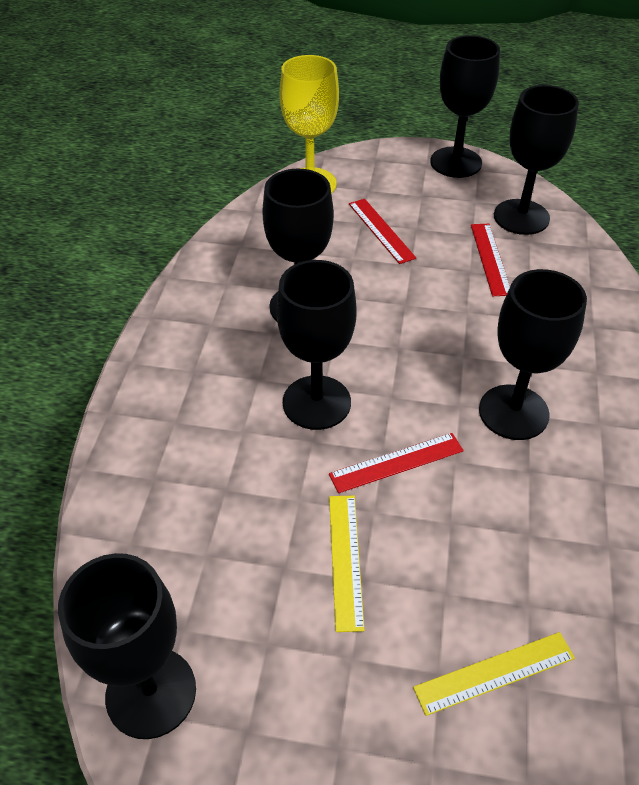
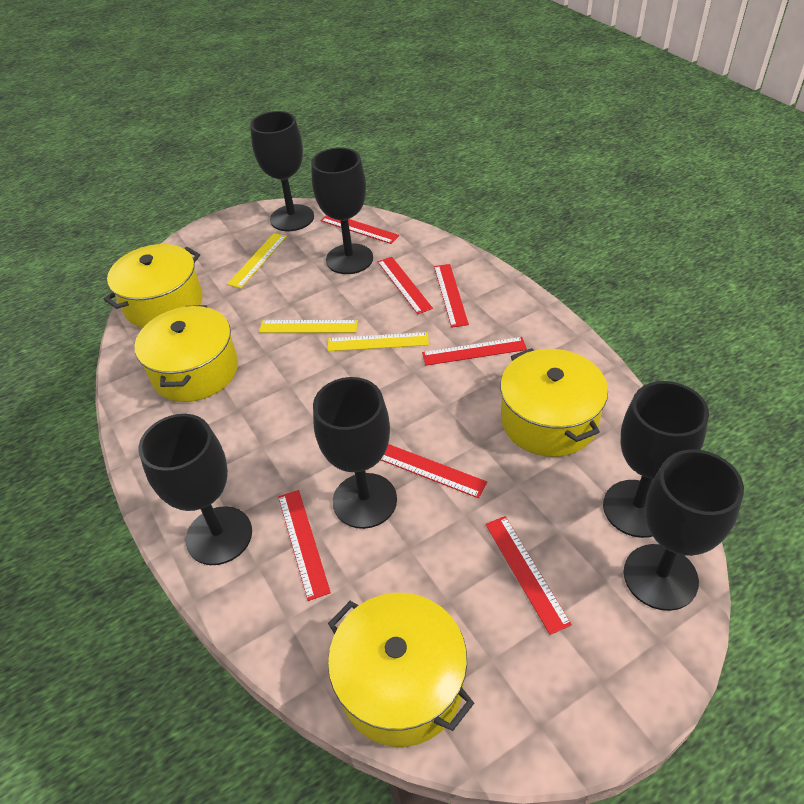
red ruler: [329,433,464,493] [349,199,416,264] [471,224,510,296] = 3 -> [278,490,331,601] [321,215,399,244] [378,257,433,314] [381,444,487,498] [422,337,527,366] [434,264,469,328] [485,516,572,635] = 7
yellow goblet: [279,55,339,194] = 1 -> none = 0
yellow pot: none = 0 -> [104,244,202,328] [135,305,238,402] [328,593,474,747] [500,348,608,457] = 4
yellow ruler: [329,496,365,632] [413,632,575,716] = 2 -> [227,233,287,288] [259,320,358,333] [328,332,429,351] = 3

